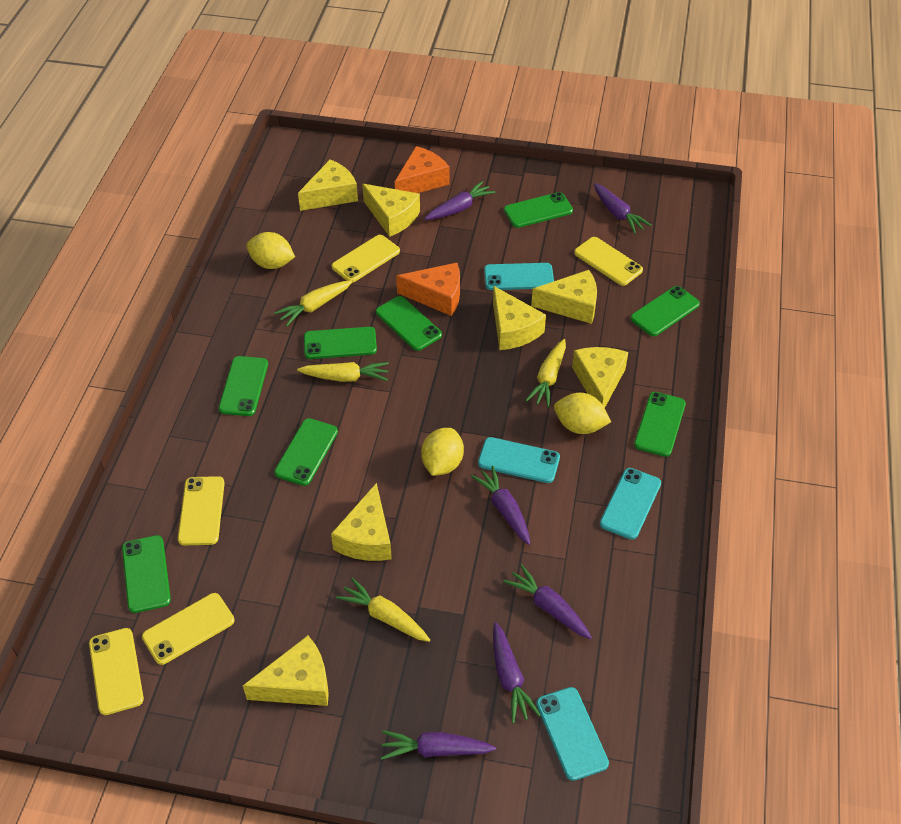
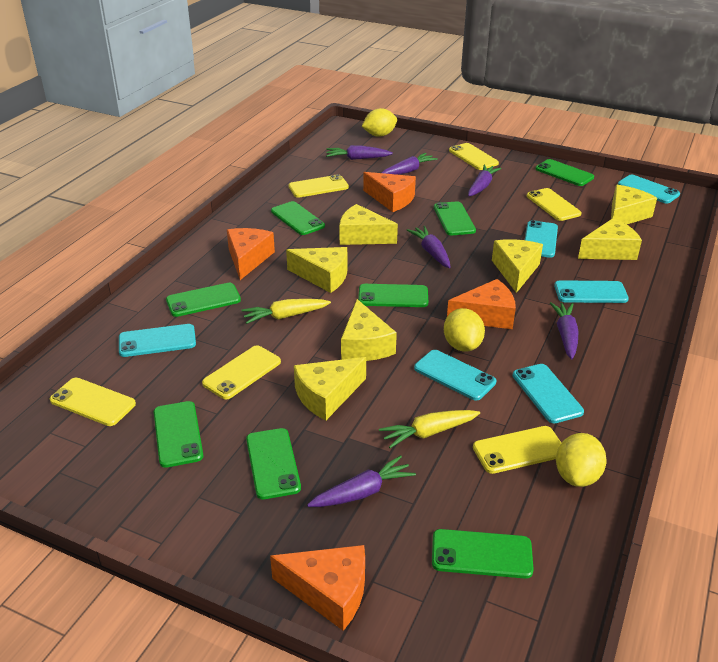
orange cheese: [395,146,449,193] [396,263,460,316] = 2 -> [227,228,275,280] [270,545,365,631] [363,172,416,212] [447,279,516,329] = 4
turquoise phone: [478,437,560,483] [484,263,554,290] [536,687,609,781] [600,468,661,540] = 4 -> [119,324,196,357] [414,350,496,400] [513,364,584,423] [525,220,558,258] [554,280,629,303] [618,175,680,203] = 6
yellow carrot: [274,280,352,326] [297,362,389,382] [336,578,430,642] [525,339,566,407] = 4 -> [242,299,331,324] [379,410,480,448] = 2
yellow phone: [89,628,144,715] [142,593,235,665] [178,476,225,545] [332,235,400,283] [574,237,643,286] = 5 -> [50,378,136,426] [202,345,281,399] [289,174,349,198] [449,143,499,170] [473,426,561,474] [527,188,581,221] = 6

